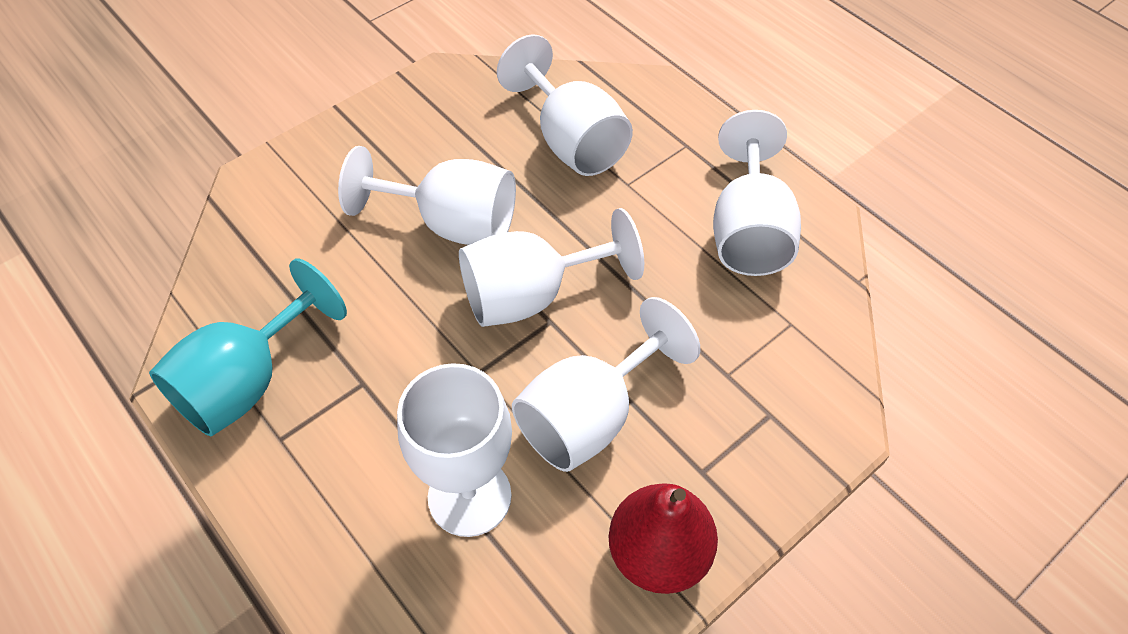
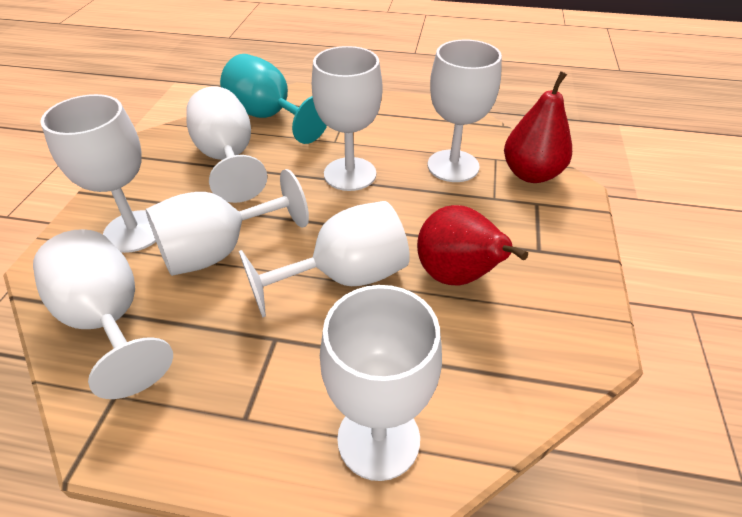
red pear: [609,483,718,594] = 1 -> [417,205,528,285] [504,71,572,183] = 2
white goblet: [338,146,516,245] [397,363,512,537] [459,208,644,327] [497,34,633,176] [512,297,700,472] [713,110,801,276] = 6 -> [33,229,173,399] [40,94,156,253] [145,169,309,276] [186,86,267,203] [239,201,410,318] [312,46,382,191] [320,285,442,481] [427,40,502,182] = 8

